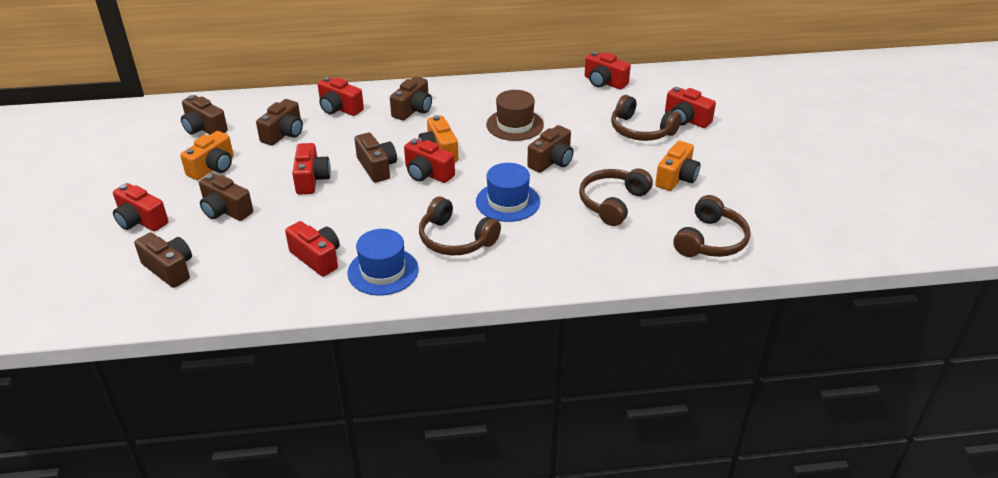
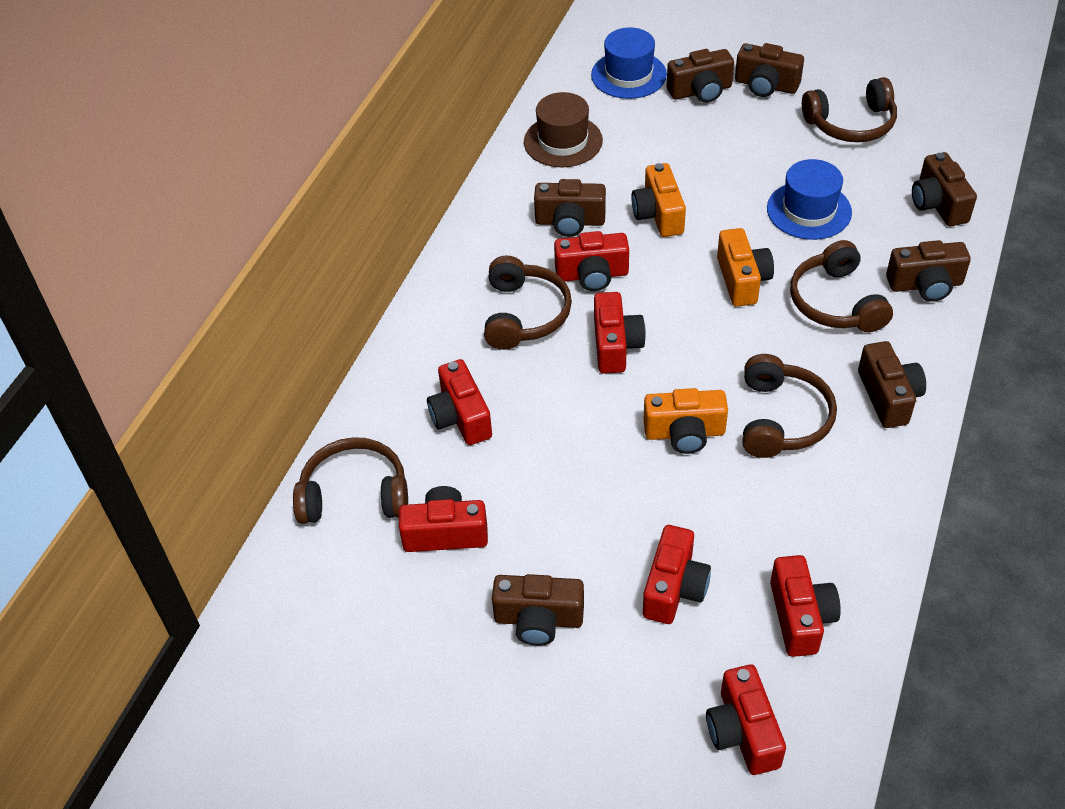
brown headphones: [419,197,501,256] [579,168,653,226] [611,95,681,141] [673,195,751,257] = 4 -> [293,437,408,524] [484,255,572,350] [743,354,837,458] [790,240,893,332] [802,77,897,142] = 5

